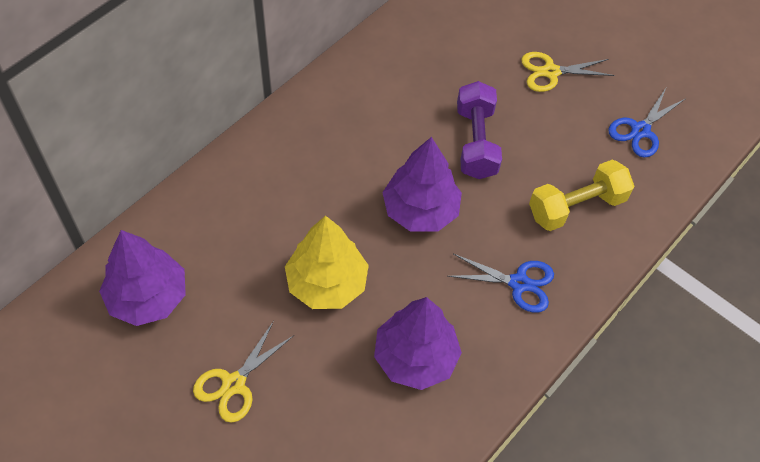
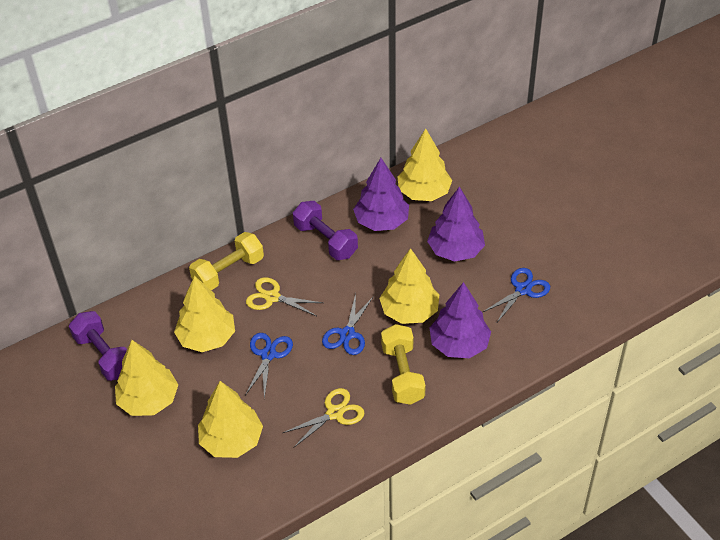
blue scissors: [448,254,554,313] [608,88,685,158] = 2 -> [245,333,293,399] [322,294,374,355] [483,268,550,322] = 3
purple dumbbell: [457,81,502,179] = 1 -> [69,311,127,381] [293,201,358,260] = 2
yellow dumbbell: [529,160,635,231] = 1 -> [189,232,264,290] [381,324,426,405] = 2
yellow tree: [285,215,369,309] = 1 -> [115,340,178,416] [174,276,235,352] [198,381,263,458] [379,248,439,324] [397,129,452,201] = 5

